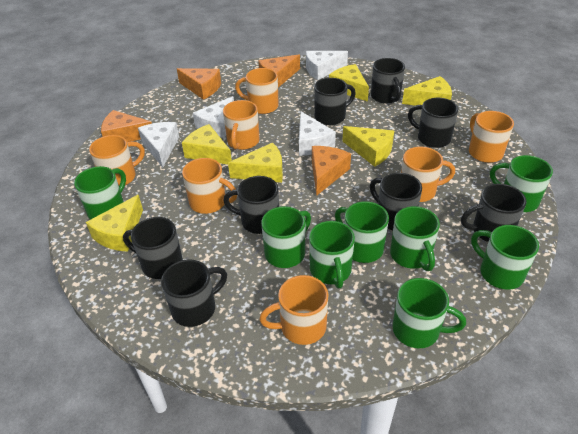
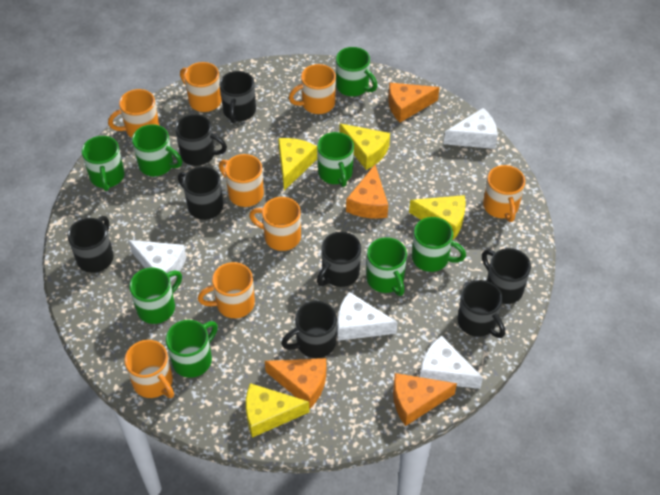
orange mug: [89,135,145,185] [182,158,237,214] [223,100,260,150] [235,68,279,114] [259,275,328,345] [401,147,455,202] [469,111,514,163] = 7 -> [108,89,159,138] [124,340,174,398] [180,62,222,112] [198,262,255,318] [219,154,264,207] [249,197,301,251] [289,64,336,114] [483,165,525,222] = 8
yellow cheese: [86,195,143,252] [182,124,232,164] [228,143,283,183] [329,64,369,101] [343,126,394,167] [402,76,452,105] = 6 -> [246,383,309,438] [278,138,317,191] [339,124,390,170] [409,195,466,240] = 4

